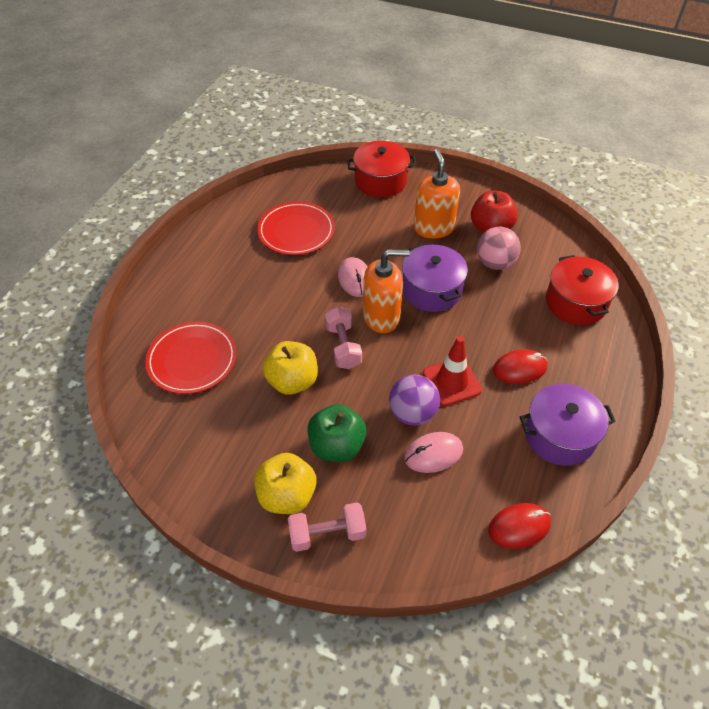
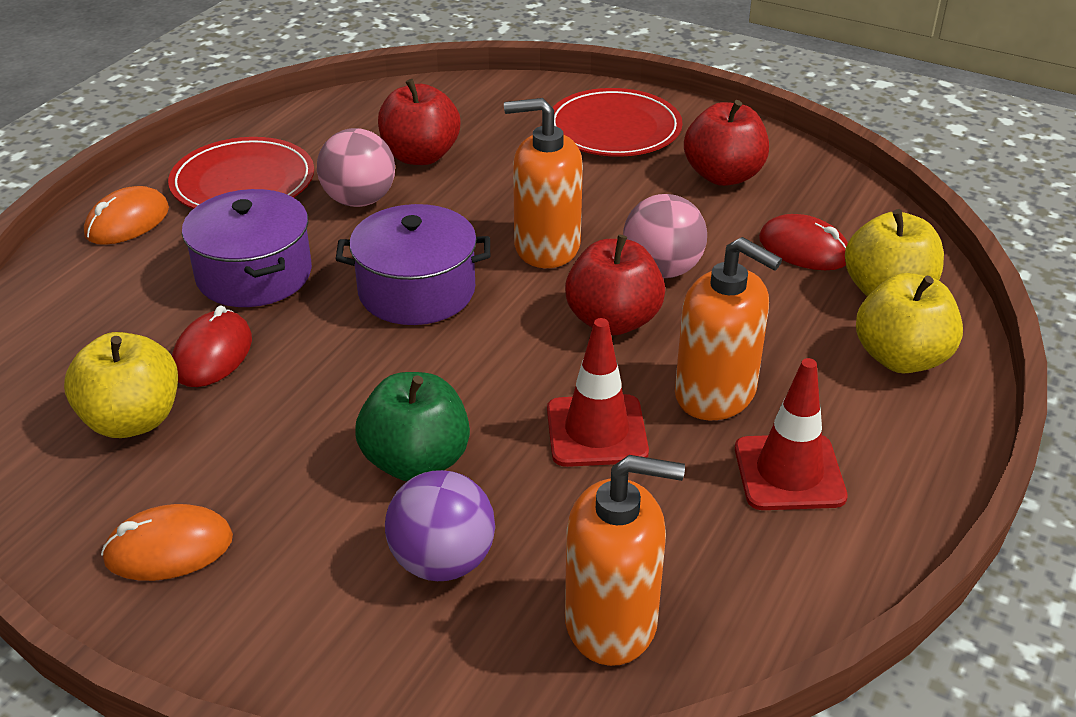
orange mouse: none = 0 -> [84,186,169,245] [101,504,233,581] = 2
orange soap dispenser: [363,249,410,333] [414,149,460,239] = 2 -> [504,98,583,268] [565,455,685,666] [675,237,782,420] = 3
pink ball: [477,227,521,270] = 1 -> [317,128,395,207] [623,194,707,278] = 2
pink dumbbell: [288,503,367,552] [325,307,362,369] = 2 -> none = 0
pink mouse: [338,257,368,297] [404,432,463,473] = 2 -> none = 0
red apple: [471,191,518,233] = 1 -> [378,79,461,165] [565,235,665,335] [684,100,769,186] = 3
red pot: [347,141,417,197] [546,255,619,325] = 2 -> none = 0
red traffic cone: [423,336,482,406] = 1 -> [547,318,649,467] [735,358,848,510] = 2
yellow apple: [254,453,317,514] [262,341,318,395] = 2 -> [64,332,178,438] [845,209,944,296] [856,273,963,373] = 3

